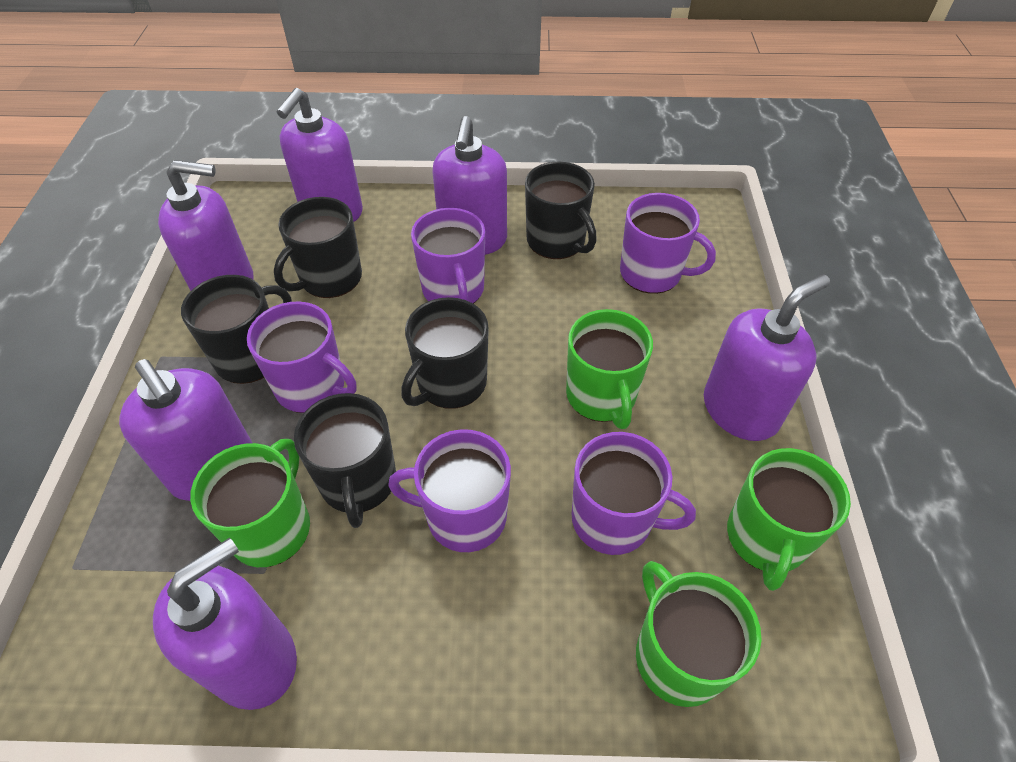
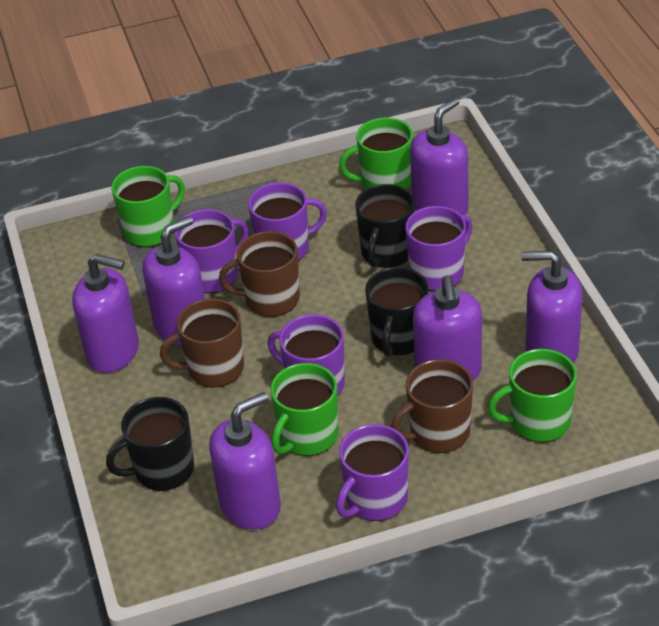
black mug: [181,275,292,384] [274,197,362,298] [294,393,396,528] [401,297,489,409] [525,162,597,259] = 5 -> [106,397,194,491] [355,184,415,268] [365,267,428,357] = 3
brown mug: none = 0 -> [160,298,244,388] [219,231,300,317] [391,359,473,453] = 3

